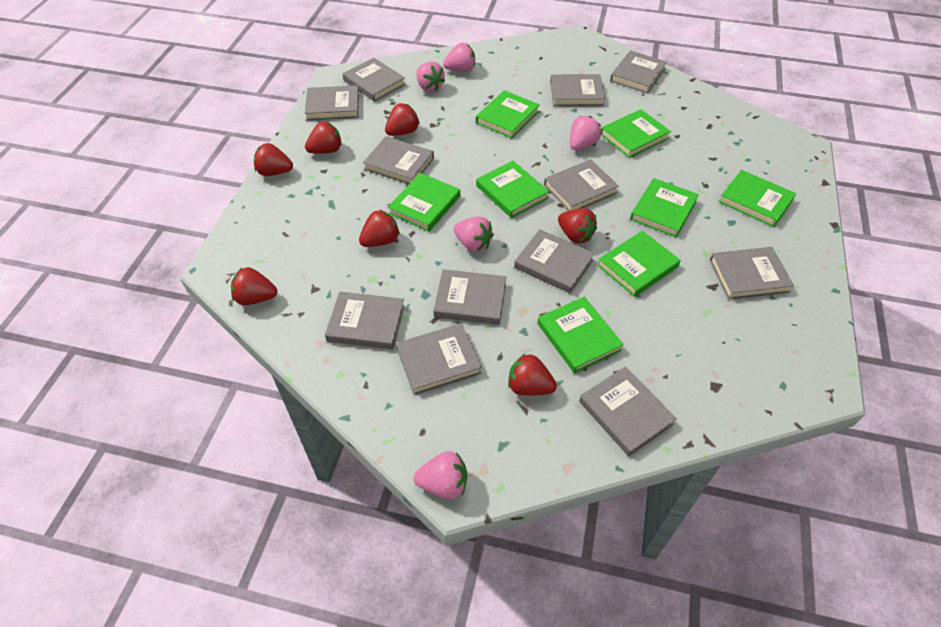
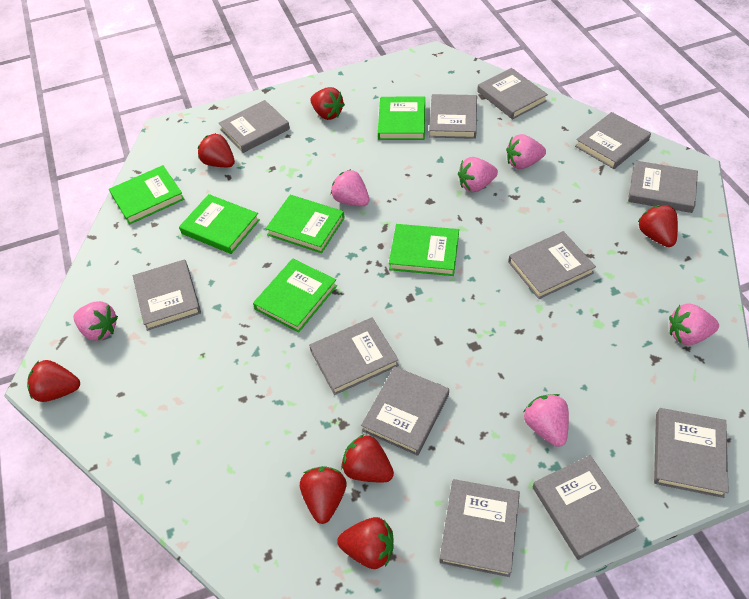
green book: [388,173,460,232] [476,90,540,138] [476,161,549,218] [537,297,624,373] [597,231,681,297] [601,109,671,158] [630,178,699,237] [719,170,796,227] = 8 -> [109,165,184,225] [179,194,260,254] [253,259,337,333] [265,195,345,253] [378,96,425,140] [389,224,459,276] = 6
pink strawberry: [413,451,467,499] [416,61,445,92] [443,43,475,72] [454,216,494,252] [570,116,601,150] = 5 -> [73,301,118,341] [331,169,369,206] [458,157,498,192] [506,134,546,169] [524,394,569,447] [669,303,719,345] = 6

